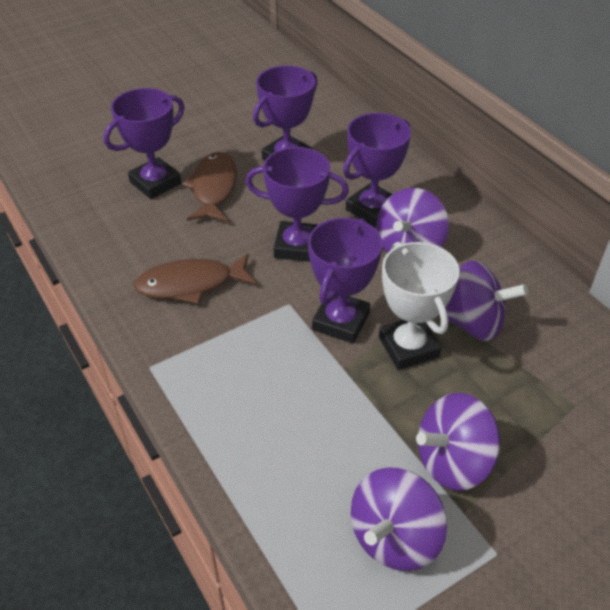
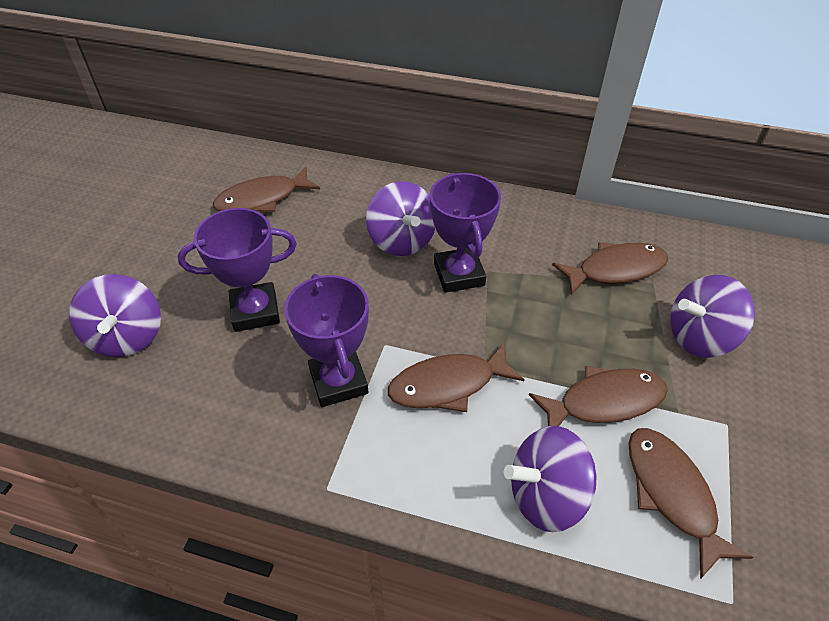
brown fish: [134,253,256,304] [182,152,237,222] = 2 -> [213,166,320,212] [388,342,525,412] [529,366,668,426] [552,242,669,295] [628,428,753,579] = 5
purple trophy: [104,88,185,199] [245,147,349,262] [253,66,318,161] [308,218,382,343] [343,113,411,227] = 5 -> [178,208,297,332] [284,274,369,407] [429,173,501,293] = 3
white trophy: [379,242,460,370] = 1 -> none = 0

